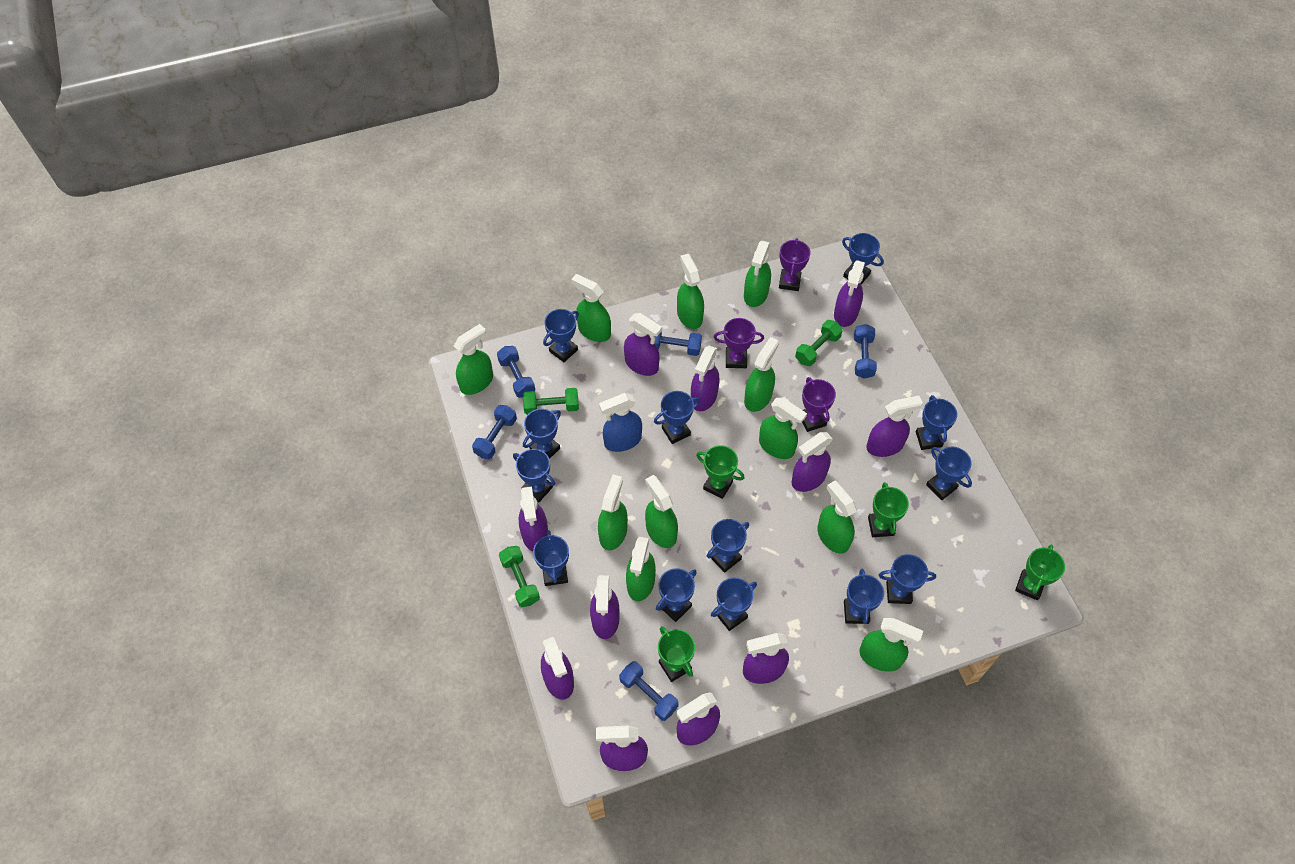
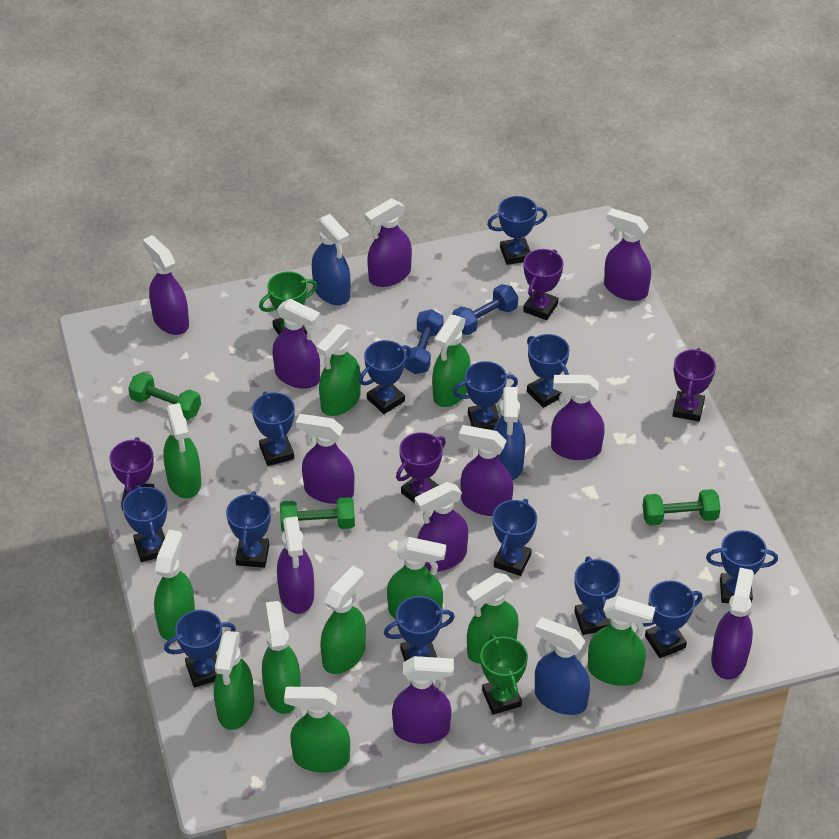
blue dumbbell: [472,405,517,459] [497,346,535,398] [619,661,679,721] [648,331,702,356] [854,324,877,379] = 5 -> [404,309,444,374] [452,284,518,335] = 2
blue spray bottle: [599,393,642,452] = 1 -> [312,214,351,305] [493,387,526,480] [535,618,590,715] = 3
green trophy: [658,626,695,682] [696,445,745,499] [868,482,909,537] [1015,544,1065,600] = 4 -> [259,271,317,335] [481,634,528,715] = 2
purple trophy: [714,318,764,368] [779,238,811,291] [802,377,836,432] = 3 -> [109,437,155,510] [396,432,446,503] [523,249,564,320] [672,348,716,422] = 4

